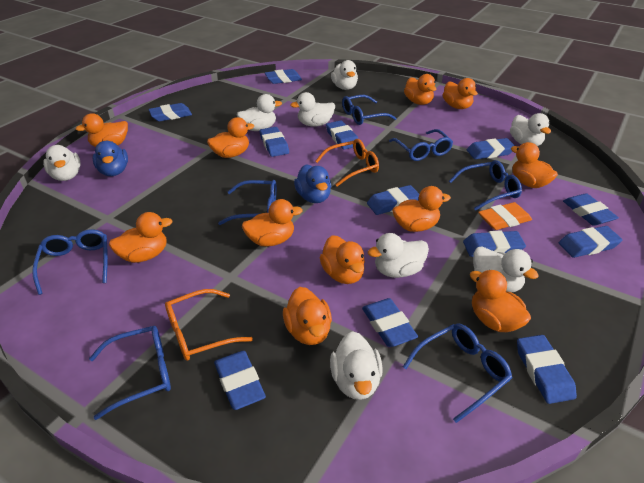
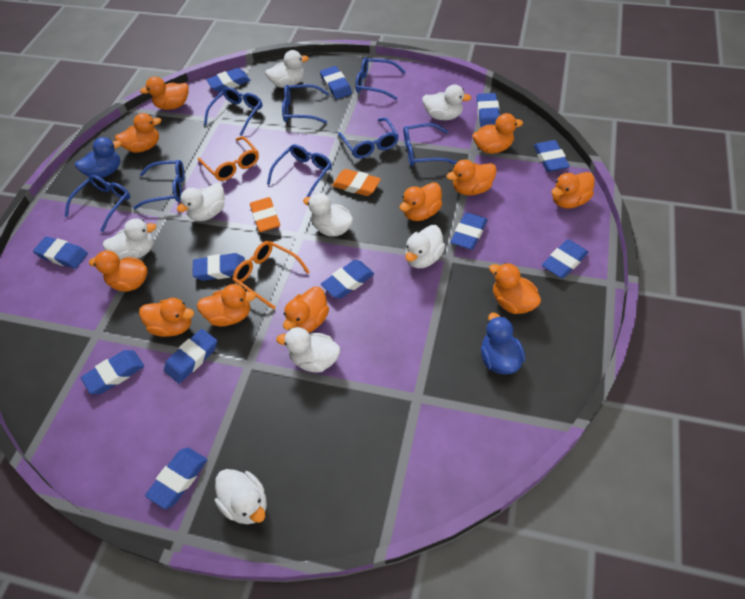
blue glasses: [32,229,108,295] [89,326,171,420] [218,180,277,225] [342,95,397,125] [389,129,453,161] [403,323,513,423] [449,160,522,211] = 7 -> [64,175,130,232] [133,160,185,209] [204,87,263,136] [267,144,332,197] [282,84,329,123] [338,118,399,159] [355,57,406,100] [404,123,457,166] = 8
orange eraser: [478,202,532,230] = 1 -> [250,197,280,232] [332,169,381,196] = 2

